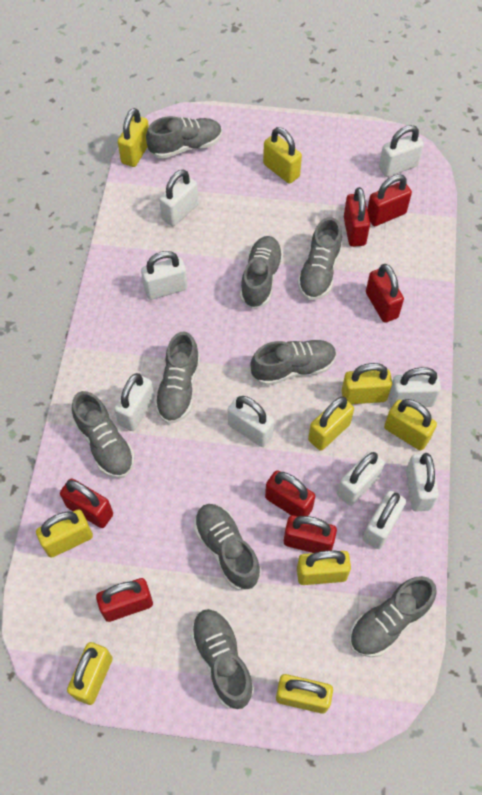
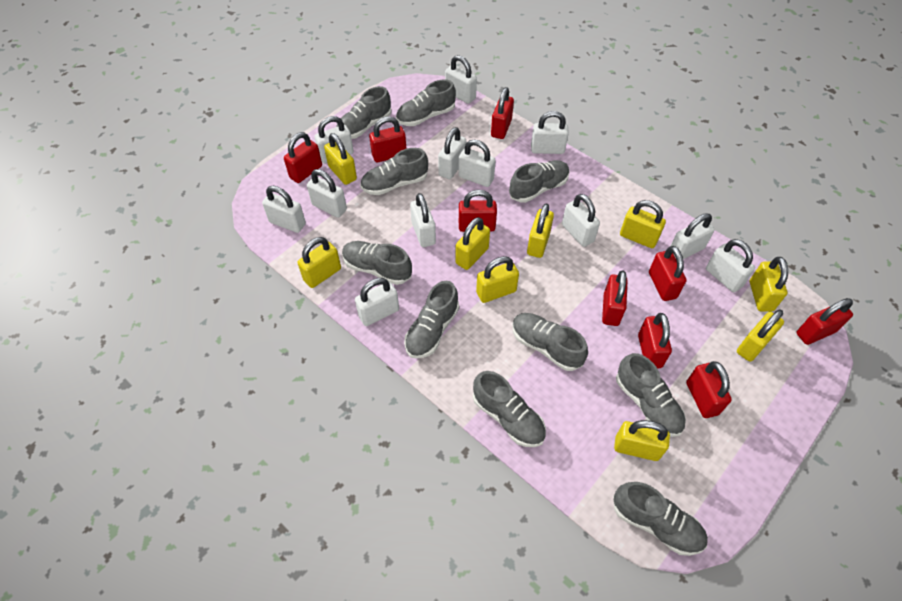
grey shoe: [72,391,135,478] [146,116,222,159] [155,332,200,424] [190,609,254,709] [194,504,261,590] [240,236,283,309] [250,340,336,386] [297,217,342,300] [349,576,437,657] = 9 -> [336,86,392,139] [342,241,412,285] [360,148,428,195] [396,79,456,126] [404,281,459,359] [473,371,546,447] [509,160,570,203] [513,313,588,371] [613,482,708,556] [616,353,686,437] = 10
red padlock: [60,478,113,528] [96,578,153,622] [265,470,315,517] [284,515,337,553] [344,187,370,247] [366,264,404,323] [367,174,412,226] = 7 -> [284,132,322,183] [369,116,407,162] [459,190,497,232] [491,87,514,139] [602,271,627,326] [638,313,672,368] [649,246,686,301] [686,361,732,418] [796,298,853,345] = 9
white padlock: [114,373,155,431] [141,251,188,300] [159,169,199,226] [228,396,274,447] [337,451,385,506] [363,491,406,549] [379,125,424,177] [389,367,441,407] [406,453,439,511] = 9 -> [262,186,306,233] [307,169,347,218] [314,116,354,163] [355,278,399,326] [410,193,436,247] [438,127,466,179] [445,55,477,104] [458,140,496,187] [531,111,569,154] [562,194,600,247] [671,213,715,259] [706,239,755,292] = 12

